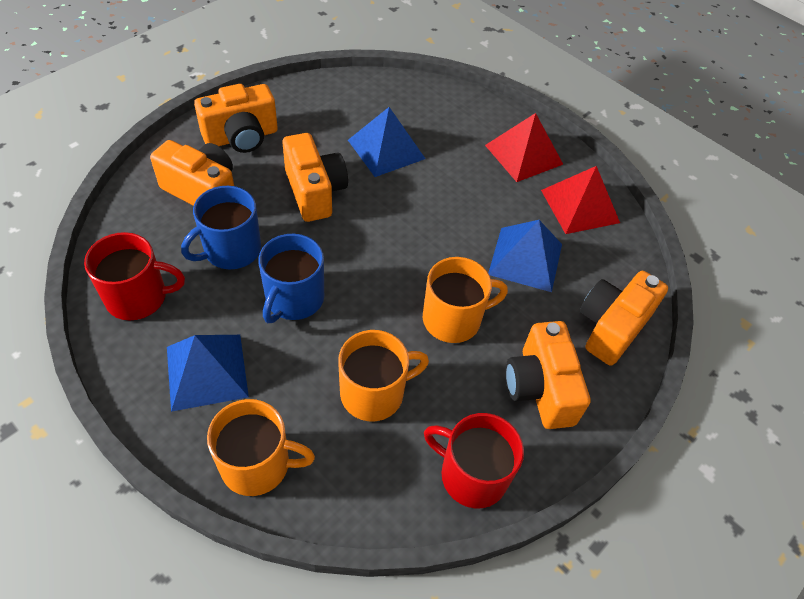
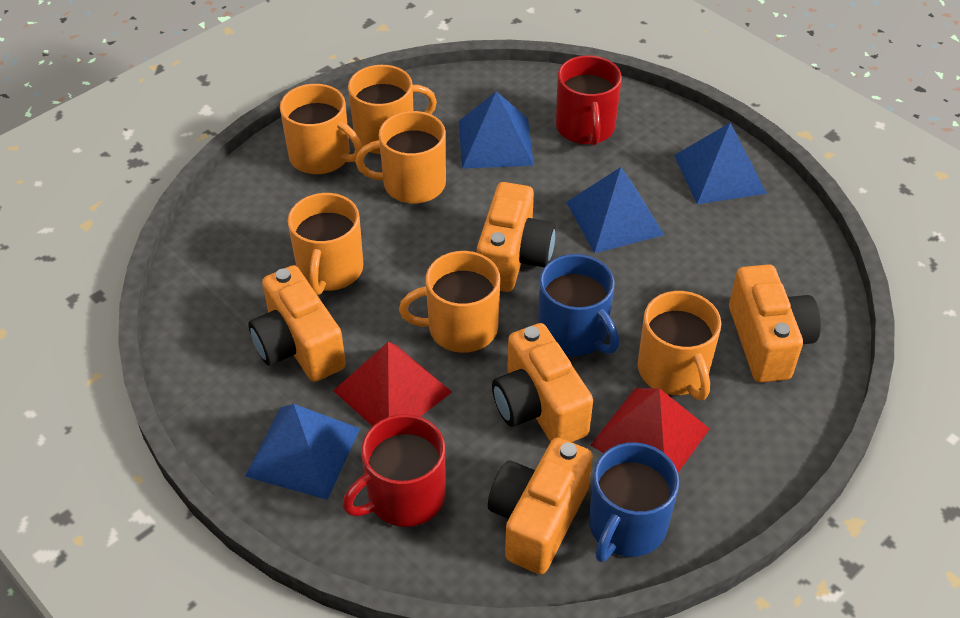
blue pyramid: [167,335,249,412] [348,107,425,177] [488,220,562,292] = 3 -> [245,404,360,500] [459,91,534,169] [566,167,664,253] [674,123,767,204] = 4
orange mug: [207,399,315,496] [338,330,429,421] [423,257,508,343] = 3 -> [280,84,362,174] [288,193,363,295] [348,65,437,154] [355,111,446,203] [399,251,500,353] [638,291,721,400] = 6

